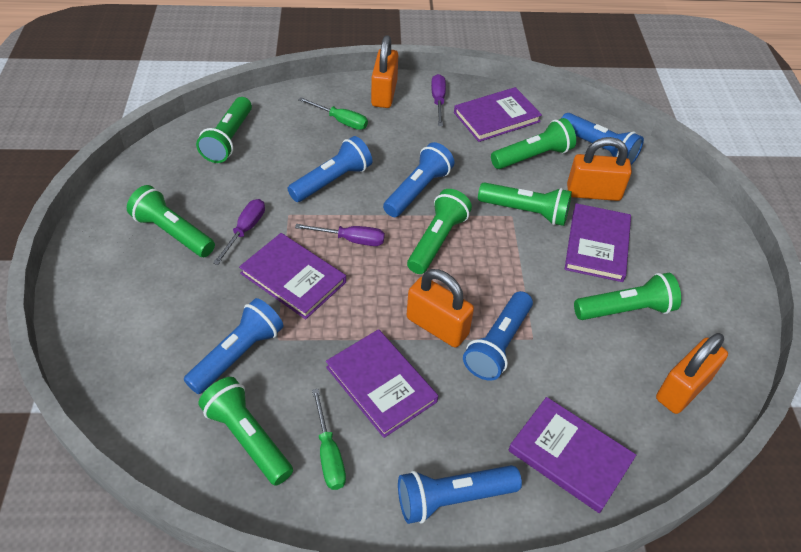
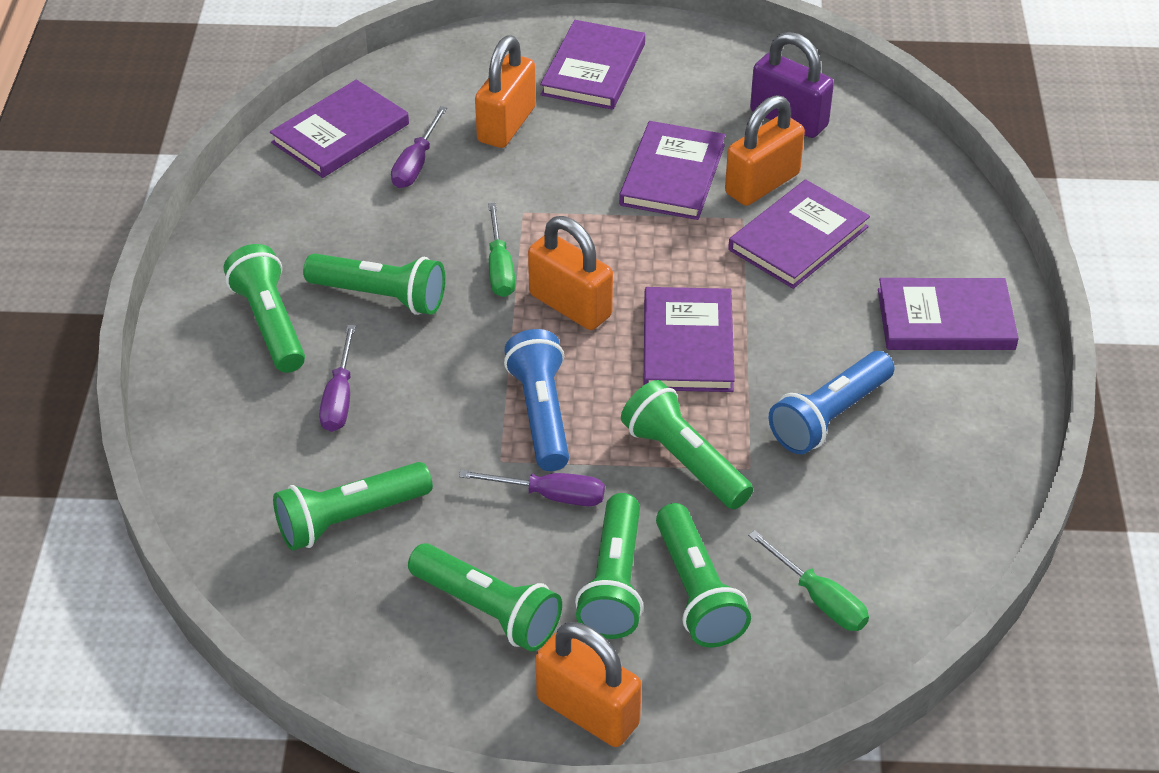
blue flashlight: [184,298,283,394] [288,136,372,202] [383,142,454,217] [398,465,522,524] [463,291,533,381] [562,113,644,165] = 6 -> [504,329,569,471] [769,351,894,454] = 2
purple book: [239,233,346,319] [326,329,438,438] [454,87,542,142] [508,397,636,513] [565,203,631,282] = 5 -> [270,80,409,178] [540,20,645,110] [619,121,725,220] [644,287,735,392] [728,179,870,289] [878,278,1019,350] = 6
purple padlock: none = 0 -> [750,32,834,138] = 1

